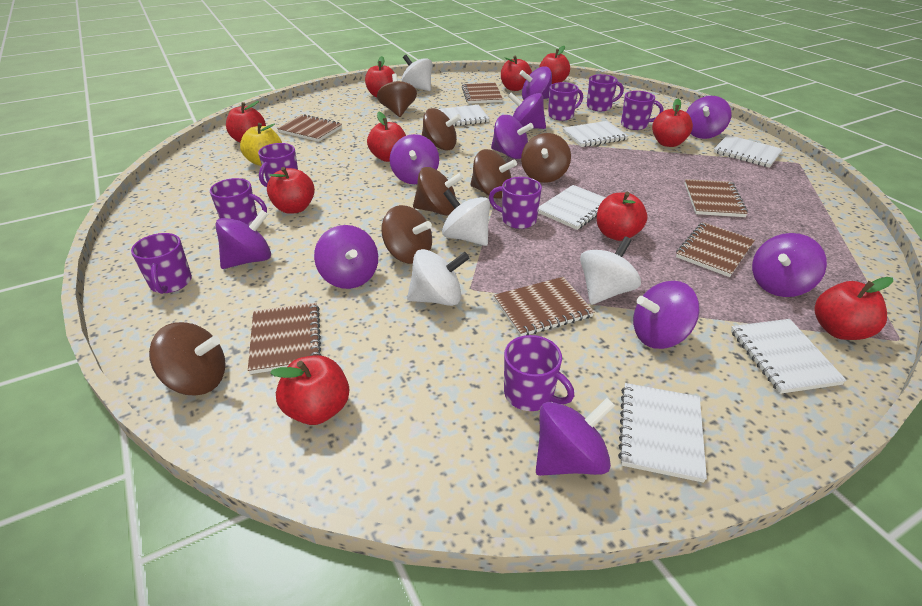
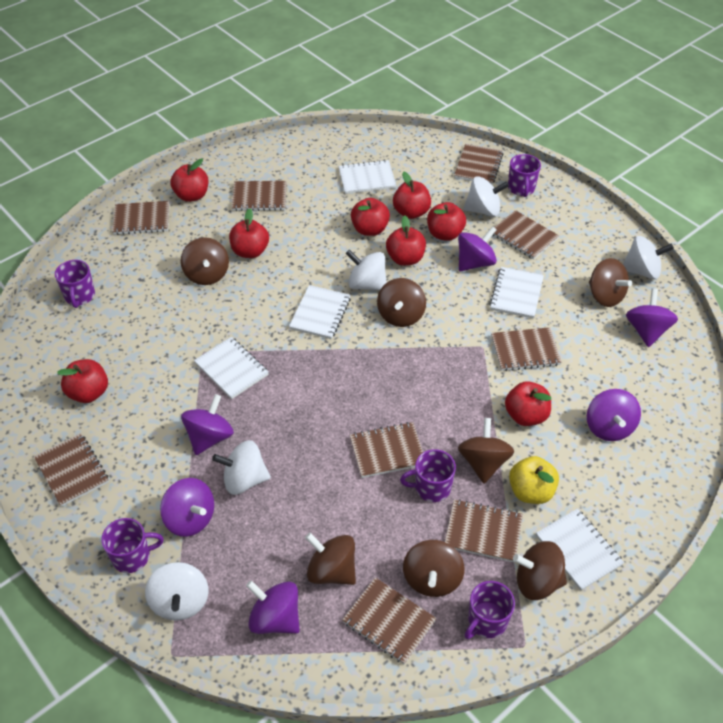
brown notebook: [248,303,322,374] [277,114,342,142] [462,83,503,104] [494,277,594,337] [676,222,755,277] [684,179,748,217] = 6 -> [34,433,109,507] [112,201,169,235] [231,181,287,211] [342,577,437,664] [350,422,423,478] [445,499,523,562] [454,144,503,184] [491,327,562,371] [492,210,559,260] = 9
purple mug: [131,233,192,294] [210,178,267,226] [258,143,298,187] [489,177,542,229] [504,335,574,411] [548,82,583,121] [587,74,624,111] [621,91,663,130] = 8 -> [55,260,95,308] [101,518,164,573] [400,449,456,502] [465,581,515,639] [508,154,541,197] = 5
purple spinning top: [215,210,271,269] [314,225,378,289] [390,134,439,184] [491,115,534,159] [508,92,546,129] [519,66,552,100] [536,398,615,476] [633,281,700,349] [686,96,732,139] [752,233,827,297] = 10 -> [160,478,214,537] [181,394,234,455] [246,580,300,634] [458,226,497,271] [587,389,641,441] [626,289,678,347] = 6
red apple: [226,101,266,143] [267,167,315,214] [270,355,349,425] [365,56,394,97] [367,112,406,162] [501,55,532,91] [539,46,570,84] [597,192,647,241] [652,99,693,147] [814,277,893,340] = 10 -> [57,359,108,403] [170,158,208,202] [229,208,269,258] [351,198,390,236] [386,216,426,266] [393,172,431,219] [427,202,466,241] [505,381,551,426] = 8
white notebook: [438,105,490,126] [538,185,606,230] [563,121,628,147] [618,383,707,483] [714,135,783,168] [731,319,847,394] = 6 -> [194,337,269,399] [289,285,351,339] [338,160,396,194] [489,267,544,319] [536,508,624,591] = 5
white spinning top: [402,55,432,91] [407,249,470,306] [442,189,490,246] [580,236,641,305] = 4 -> [145,562,209,620] [212,440,271,495] [346,250,387,291] [463,176,509,217] [623,236,674,279] = 5

